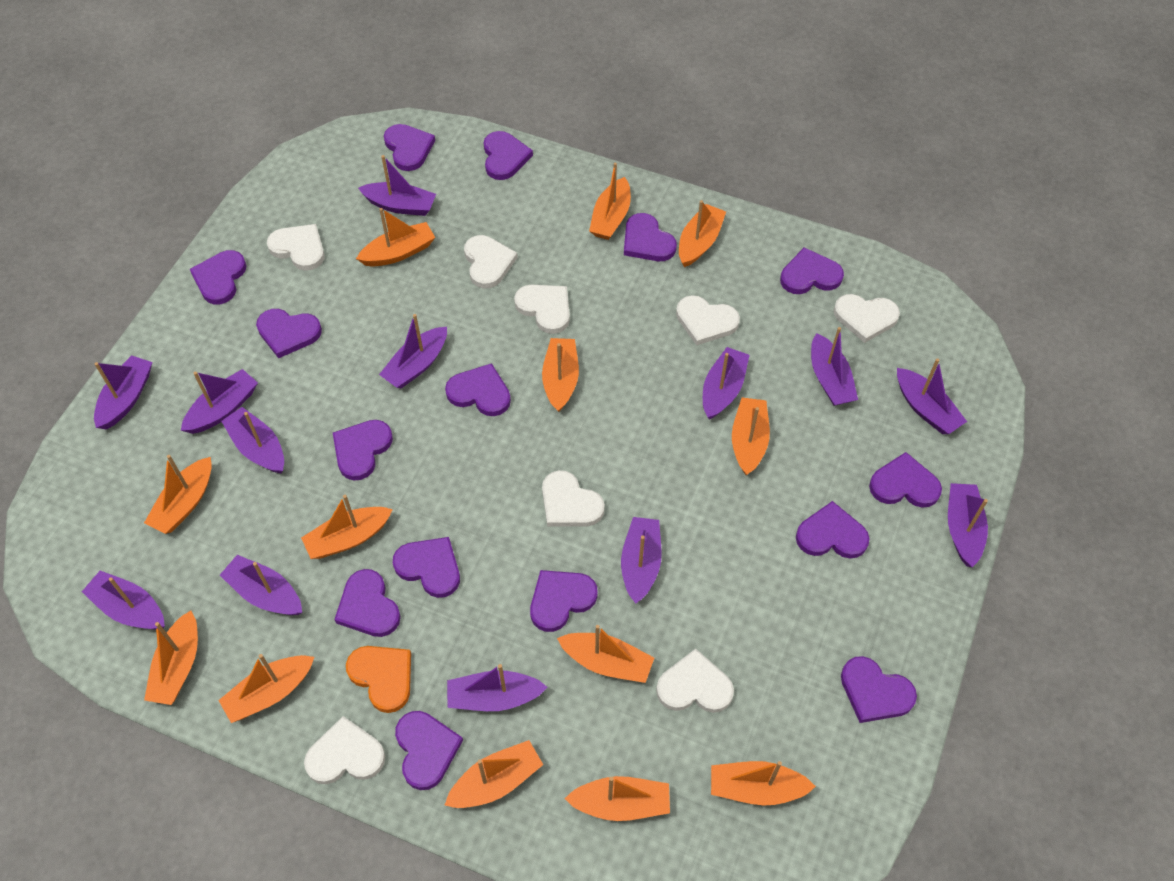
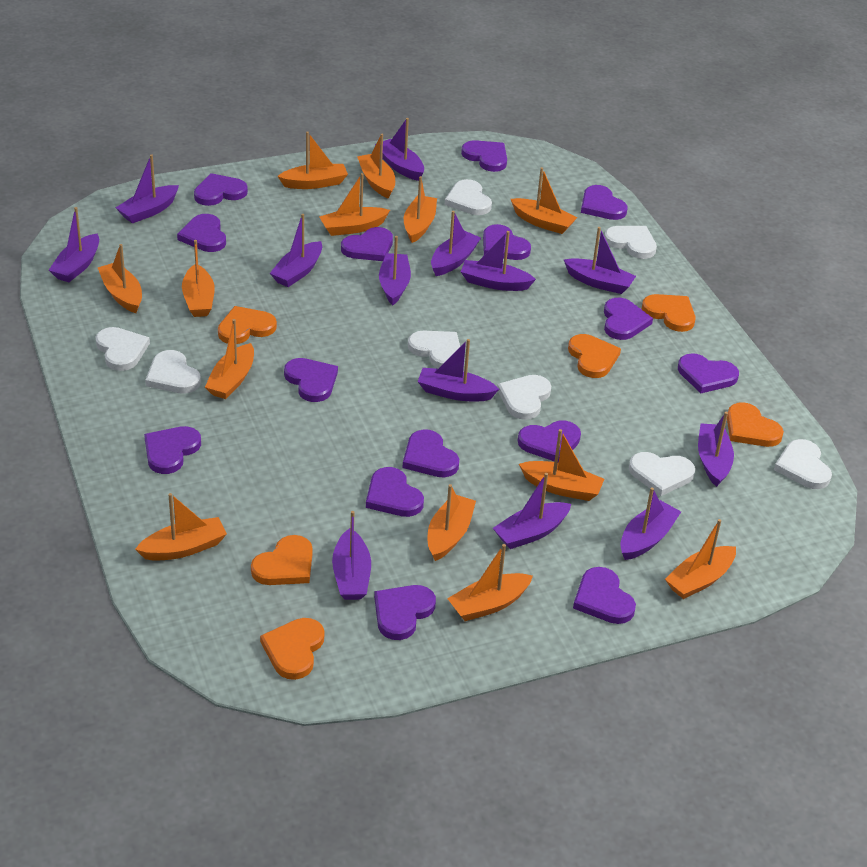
orange heart: [346,646,411,713] = 1 -> [218,306,277,344] [251,535,313,585] [260,618,324,680] [568,334,621,378] [642,294,696,332] [727,402,784,447] = 6

